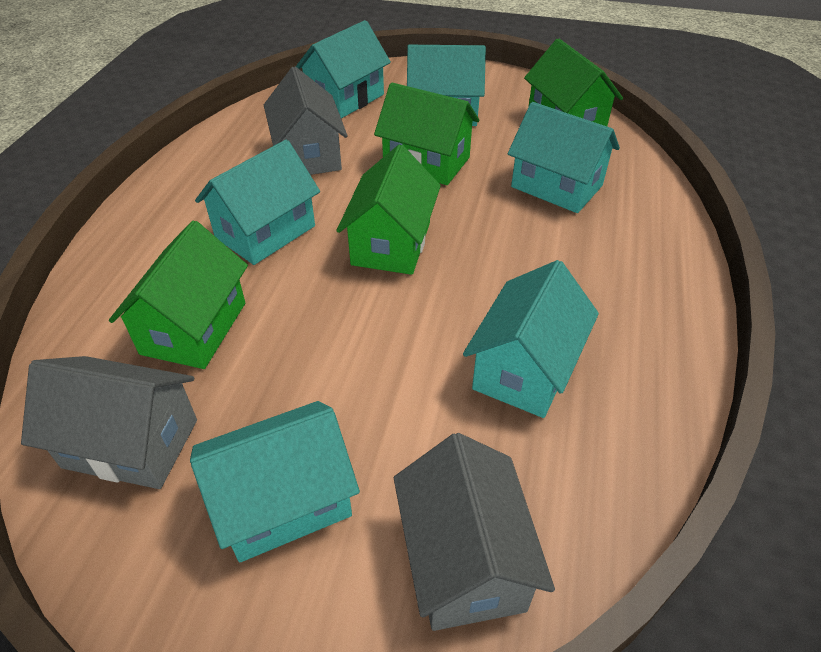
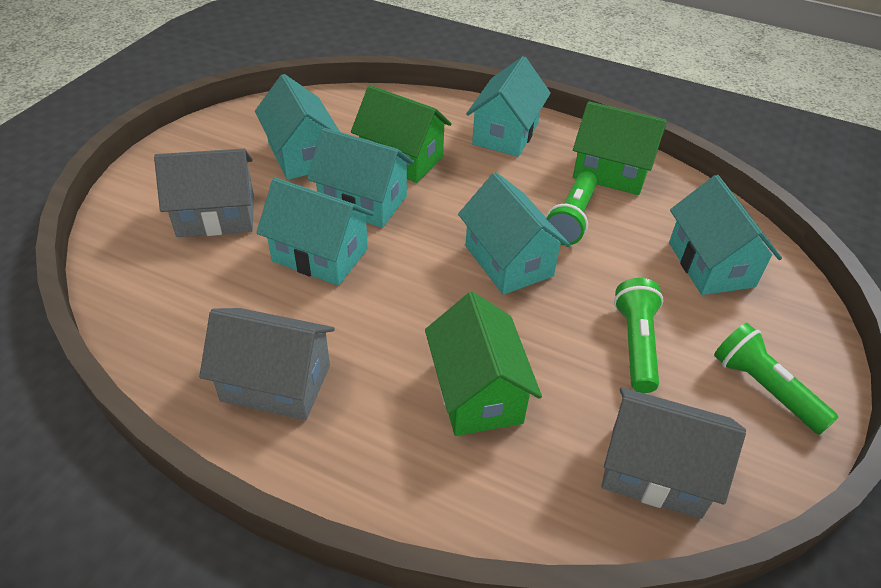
green flashlight: none = 0 -> [546,171,597,245] [614,278,664,393] [714,323,839,435] = 3
green house: [109,220,248,369] [336,144,441,275] [374,82,479,185] [524,38,623,126] = 4 -> [351,85,452,183] [425,292,542,436] [573,101,667,195] = 3

